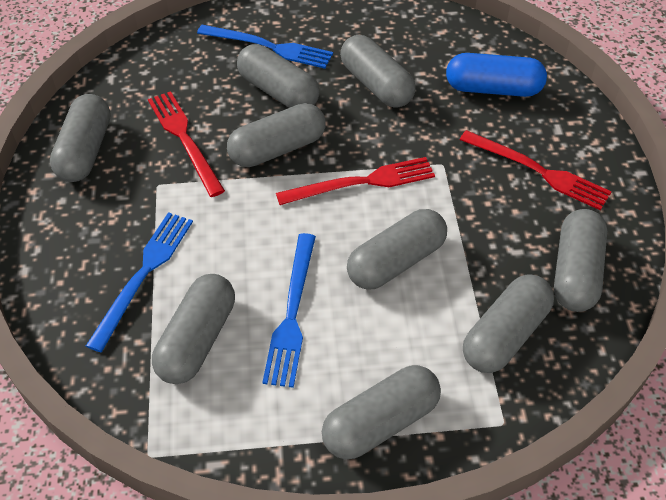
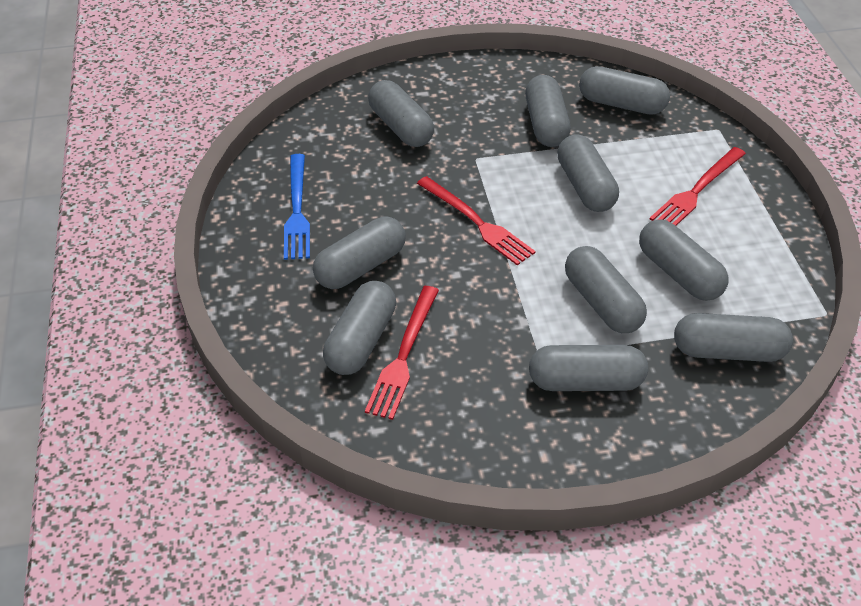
blue capsule: [446,53,547,97] = 1 -> none = 0
blue fork: [86,212,193,352] [197,25,333,69] [262,233,316,388] = 3 -> [284,154,310,260] = 1
grey capsule: [50,94,111,182] [152,274,235,384] [227,103,326,167] [237,44,319,108] [322,365,441,459] [340,35,416,108] [347,209,447,290] [463,274,554,373] [554,209,607,312] = 9 -> [313,217,406,289] [323,281,396,375] [368,80,434,147] [525,75,570,147] [529,345,648,391] [557,134,619,212] [565,246,647,333] [579,66,670,115] [639,219,729,301] [674,313,793,362] = 10

